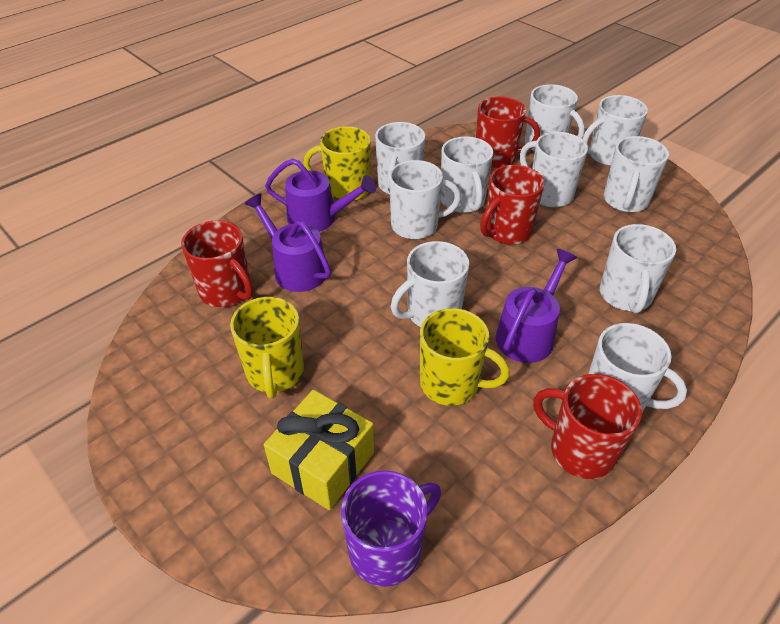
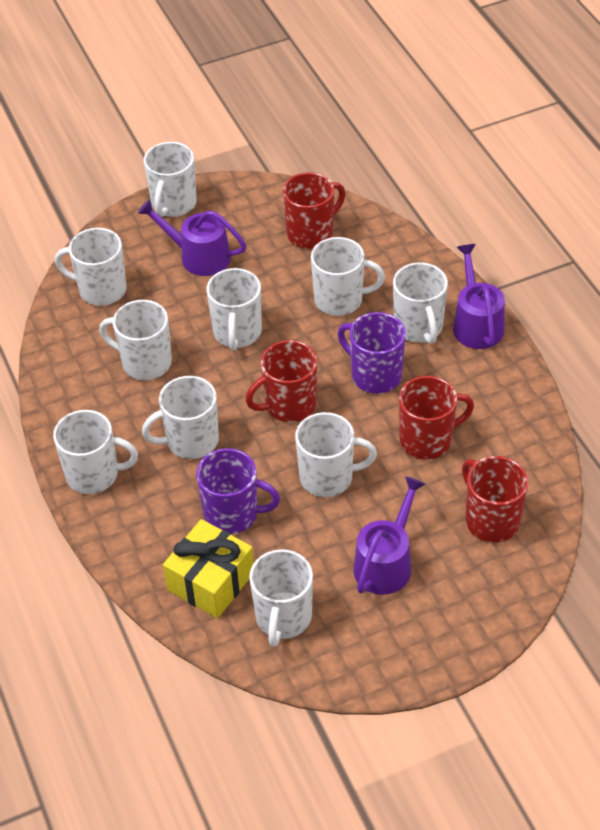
purple mug: [341,470,441,587] = 1 -> [196,448,280,534] [338,312,406,394] = 2
yellow mug: [230,297,304,399] [303,126,371,201] [420,308,510,406] = 3 -> none = 0

